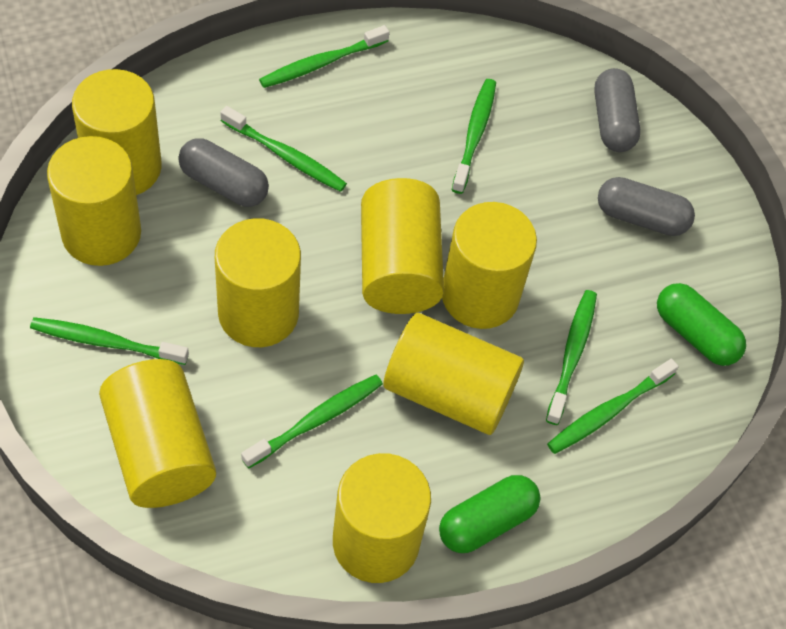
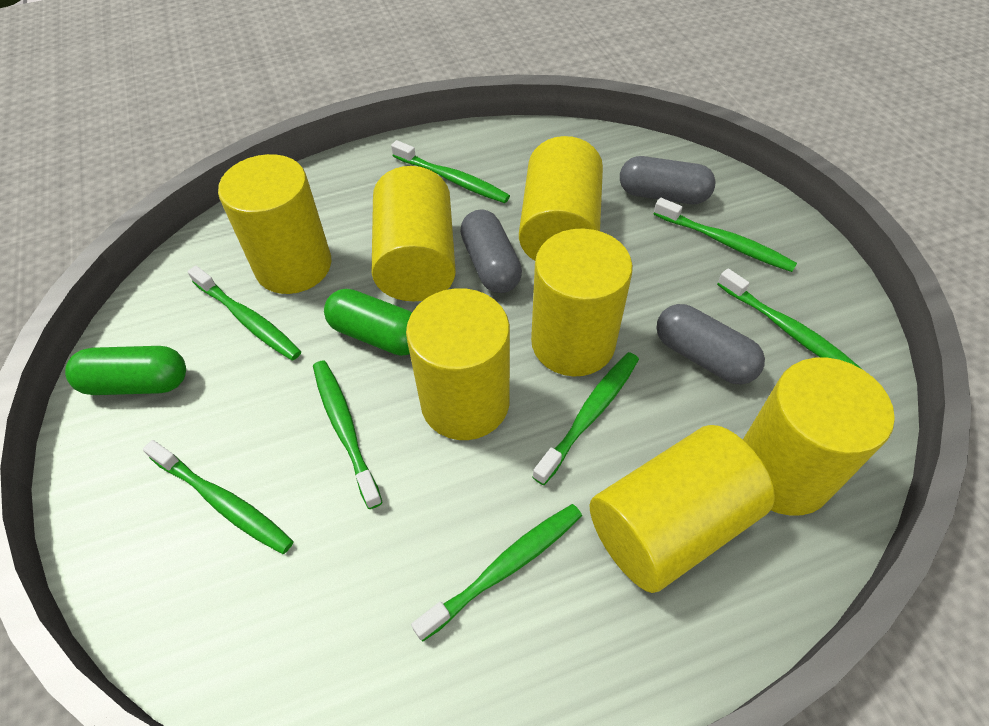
green toothbrush: [30,317,189,365] [220,106,347,192] [241,375,383,468] [259,25,389,88] [452,79,496,194] [546,290,597,425] [547,359,679,454] = 7 -> [143,440,294,554] [187,266,301,361] [313,360,383,509] [391,140,510,203] [411,504,582,642] [532,352,639,485] [654,198,797,272] [717,269,862,369] = 8
yellow cylinder: [47,136,141,266] [72,69,162,195] [99,359,216,508] [215,218,301,347] [333,453,431,583] [361,178,444,314] [383,313,524,435] [442,202,537,329] = 8 -> [218,154,331,294] [372,166,456,301] [406,288,510,440] [519,136,603,261] [531,228,633,377] [589,425,775,593] [743,357,895,515] = 7

